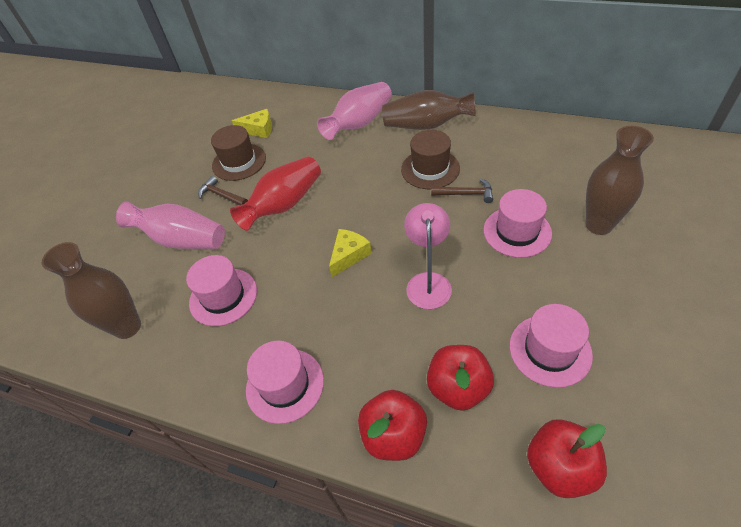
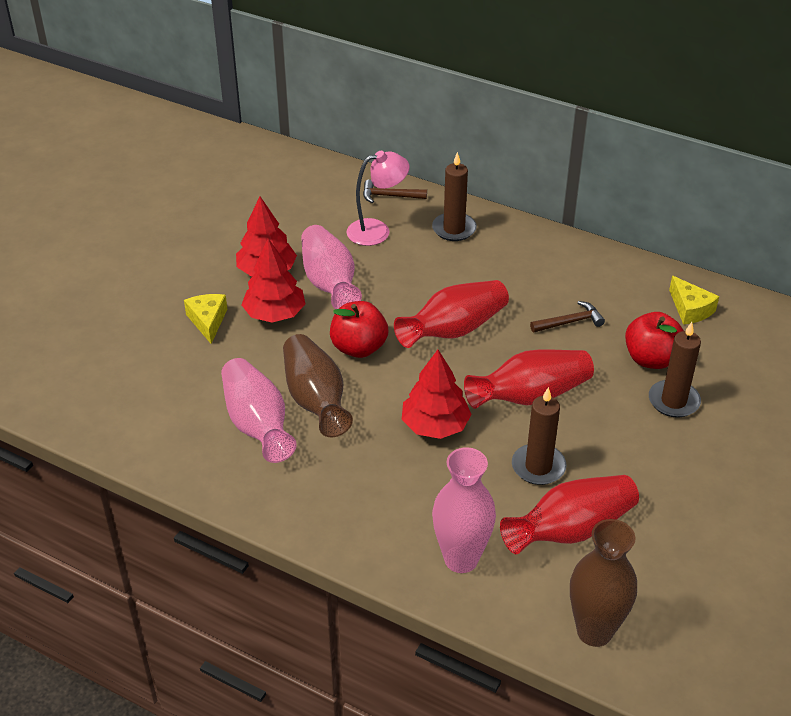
brown candle: none = 0 -> [432,152,477,241] [512,387,567,485] [649,322,701,418] = 3
brown hat: [211,125,266,181] [401,130,460,189] = 2 -> none = 0
brown vase: [42,242,141,339] [382,90,475,130] [586,126,654,235] = 3 -> [283,334,353,438] [570,519,637,647] = 2
pink hat: [186,255,257,326] [246,341,324,424] [483,189,552,258] [509,304,593,388] = 4 -> none = 0
pink vase: [116,202,225,249] [317,82,392,140] = 2 -> [221,358,297,463] [301,225,362,309] [432,447,496,573] = 3
red apple: [358,390,427,461] [427,345,494,411] [527,419,607,498] = 3 -> [330,301,388,358] [625,312,684,369] = 2
red tree: none = 0 -> [236,196,297,276] [241,239,306,323] [402,350,472,439] = 3
red vase: [230,157,321,231] = 1 -> [394,280,509,348] [464,350,594,409] [500,475,639,554] = 3

